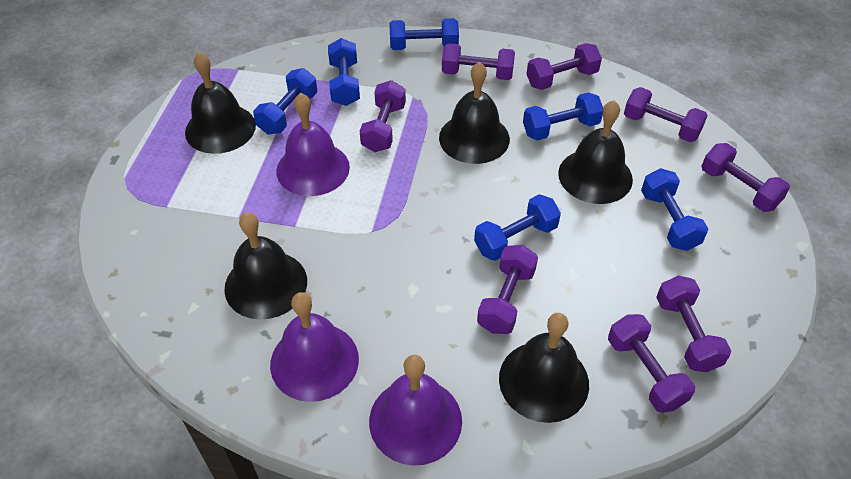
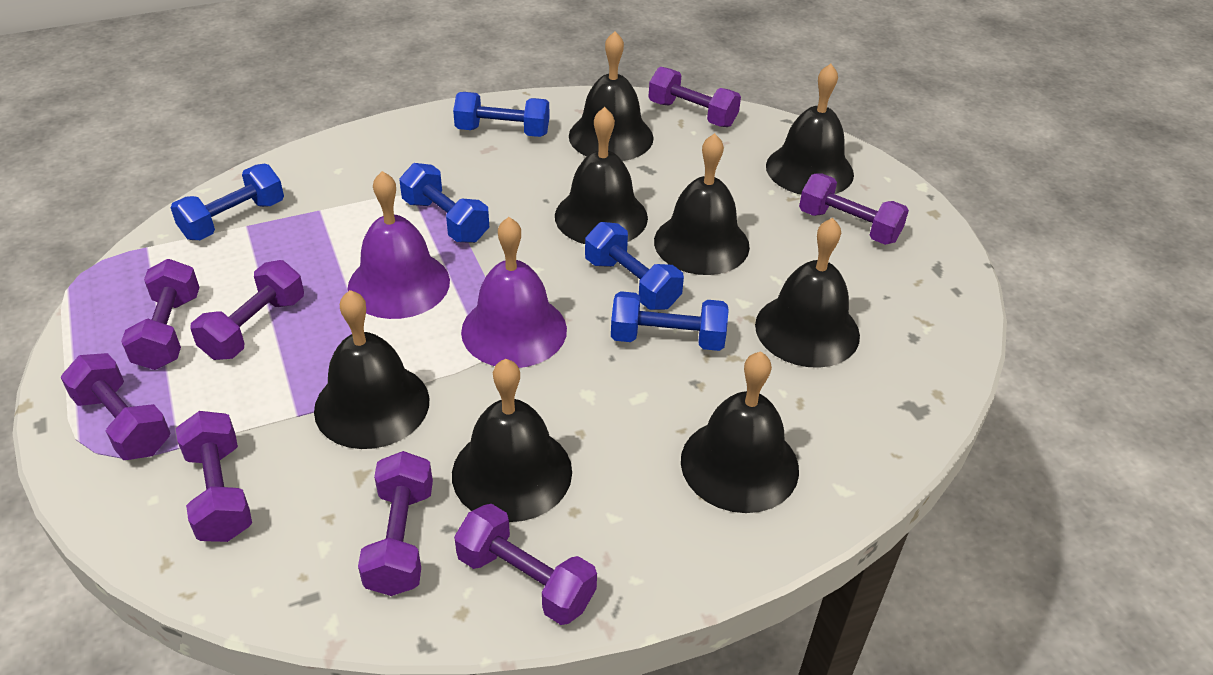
black bell: [185,52,256,154] [224,212,307,319] [439,62,510,164] [499,313,589,423] [558,100,633,204] = 5 -> [314,290,429,449] [452,359,572,522] [555,107,648,244] [569,31,654,161] [654,133,750,275] [681,352,799,513] [755,218,860,368] [766,64,854,194] = 8
blue dumbbell: [253,68,317,134] [328,38,360,106] [389,18,459,50] [474,194,561,261] [523,92,603,140] [641,168,708,251] = 6 -> [170,164,284,240] [399,163,489,243] [453,92,549,137] [585,222,684,310] [611,291,729,351] = 5
purple bell: [270,292,359,402] [276,93,350,196] [369,355,462,466] = 3 -> [348,171,450,319] [461,217,567,368] = 2

